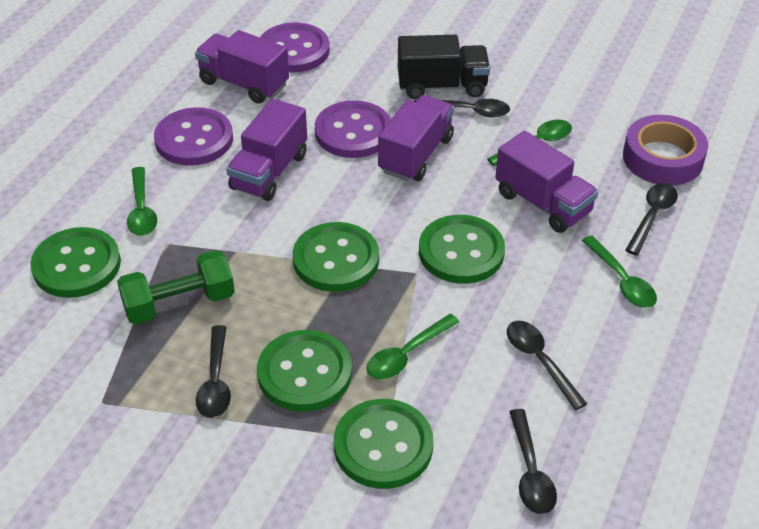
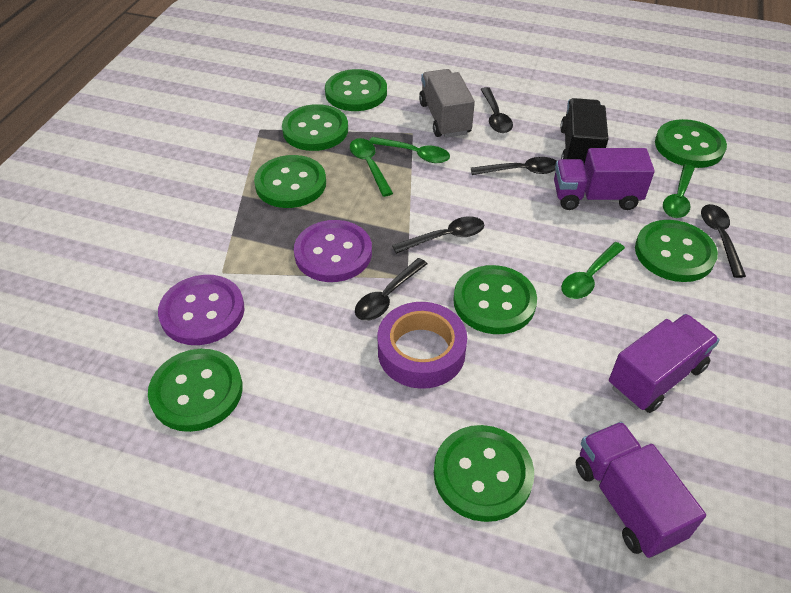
green button: [30,227,121,298] [257,330,352,412] [293,222,379,292] [334,399,433,489] [419,215,505,284] = 5 -> [148,349,243,432] [254,155,326,208] [282,104,348,151] [325,69,387,111] [434,425,534,522] [453,265,537,334] [635,220,718,282] [655,119,727,168] = 8
green dumbbell: [117,250,235,324] = 1 -> none = 0
grey truck: none = 0 -> [419,69,475,138] = 1
purple button: [154,107,233,166] [260,23,330,73] [315,100,391,158] = 3 -> [158,275,245,345] [294,220,372,282] = 2
purple truck: [195,30,289,104] [226,99,307,201] [378,95,454,181] [495,131,598,233] = 4 -> [554,148,655,210] [576,422,706,558] [609,314,720,413] = 3

